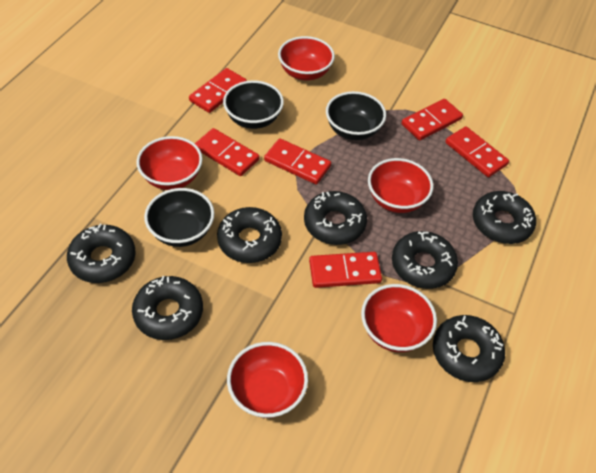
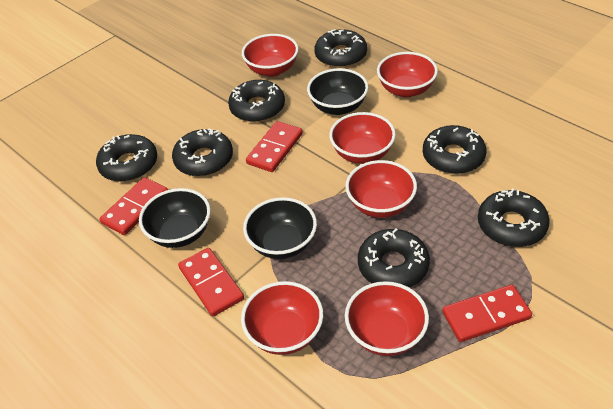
red bowl: [136,136,203,190] [227,342,308,418] [278,36,335,80] [361,284,437,352] [368,158,434,213] = 5 -> [241,281,323,355] [242,34,299,77] [329,112,396,164] [345,160,417,218] [345,281,429,356] [377,52,438,97] = 6
red domino: [189,68,247,113] [195,128,259,176] [264,138,331,184] [309,252,382,288] [402,99,463,141] [445,126,509,177] = 6 -> [99,177,168,235] [178,248,244,317] [246,121,303,172] [442,285,532,342] = 4

